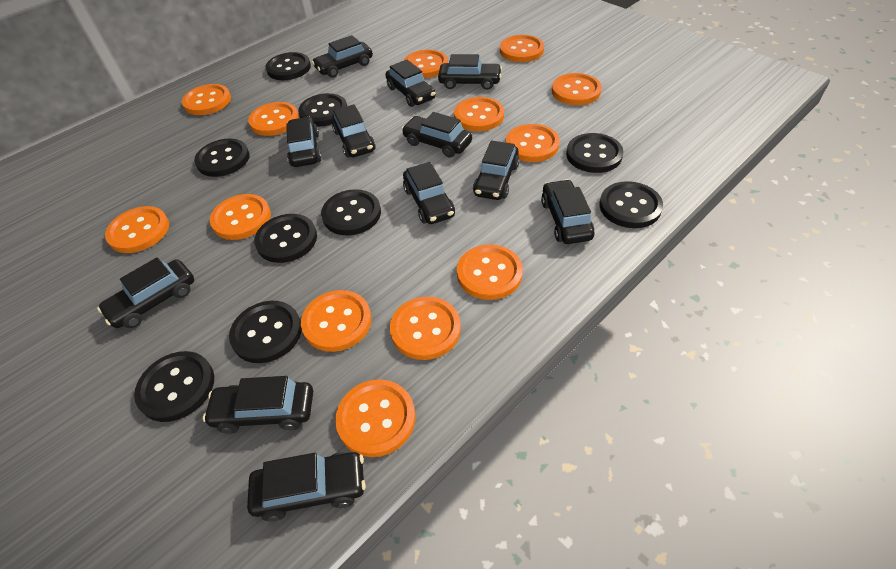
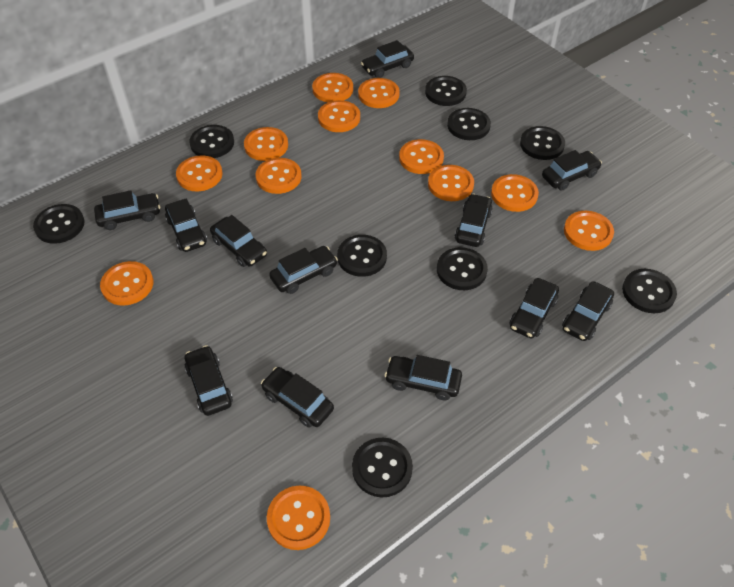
orange button: [105,206,169,253] [182,84,231,115] [210,194,271,240] [248,102,299,136] [301,290,371,352] [335,379,415,457] [390,297,461,360] [404,50,448,78] [454,97,504,131] [457,244,523,300] [500,35,544,62] [505,124,560,162] [552,73,602,105] = 13 -> [100,261,153,306] [176,155,223,191] [244,127,288,161] [255,158,301,194] [267,486,330,550] [312,73,353,102] [318,100,360,132] [358,78,400,108] [399,139,444,174] [428,165,474,201] [491,174,539,212] [564,211,614,251] = 12

